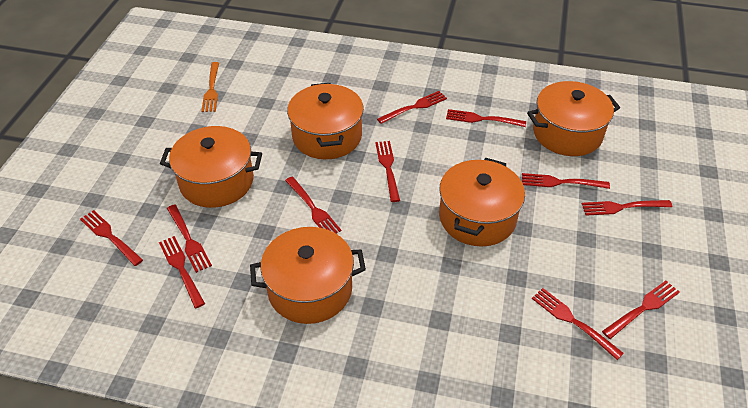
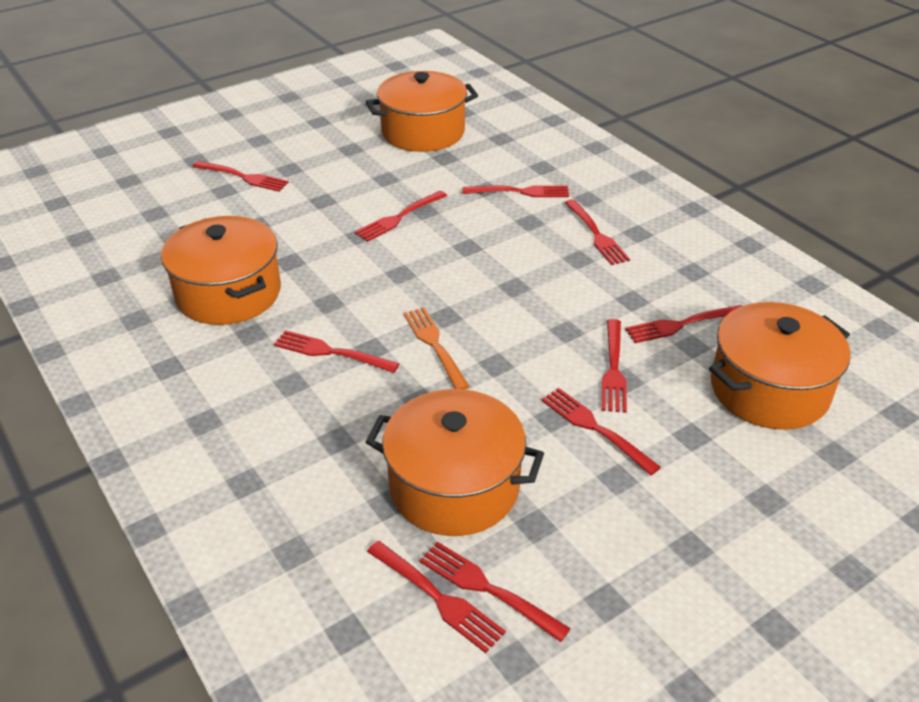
orange pot: [160,126,262,208] [250,227,366,324] [287,83,364,159] [439,158,525,247] [527,81,620,156] = 5 -> [161,216,281,325] [366,71,478,152] [366,389,544,536] [709,302,850,430] = 4
red fork: [80,210,143,266] [159,236,205,308] [167,204,212,273] [285,177,341,234] [375,141,400,202] [377,91,447,124] [446,109,526,127] [522,173,610,189] [532,288,624,360] [581,200,672,216] [602,281,680,339] = 11 -> [193,161,289,192] [274,330,399,373] [355,191,447,242] [367,541,506,653] [420,542,571,642] [463,185,569,197] [541,388,661,475] [565,200,630,265] [602,319,627,413] [625,305,741,343] = 10

